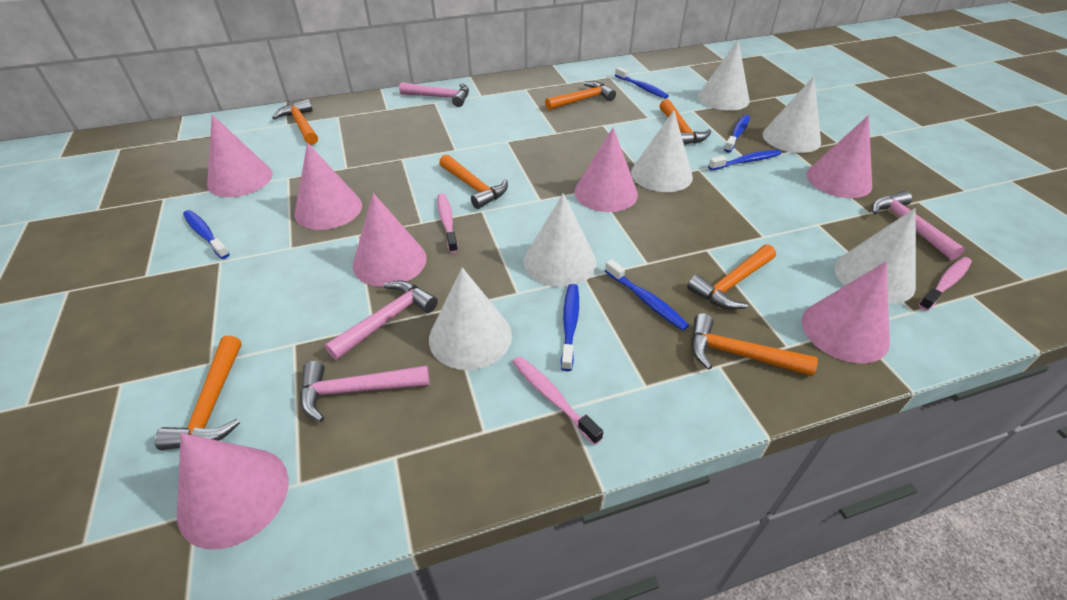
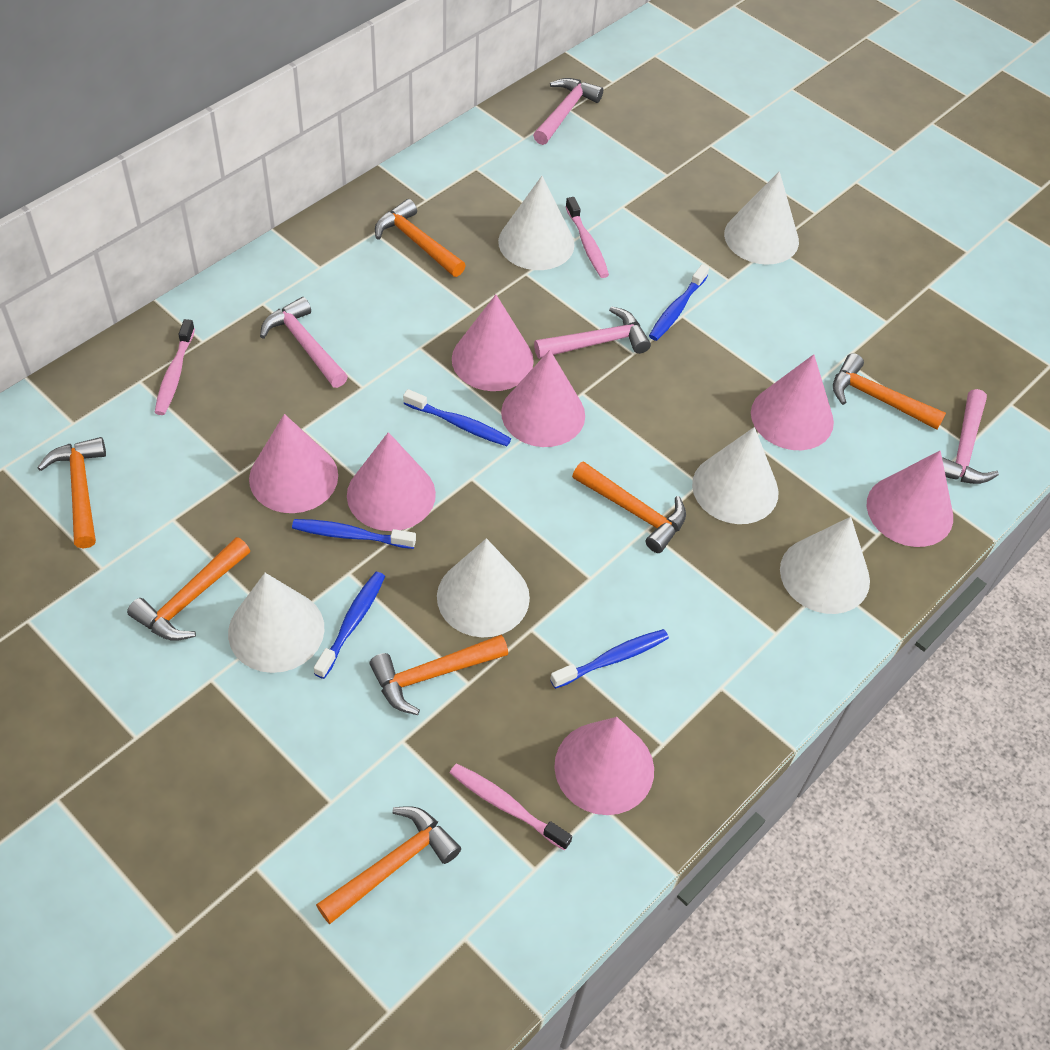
blue toothbrush: [183,210,230,259] [561,284,579,371] [605,259,689,331] [615,67,669,99] [708,150,781,170] [724,115,750,153] = 6 -> [292,519,416,549] [314,572,385,679] [403,389,511,446] [550,629,669,689] [649,264,709,341] = 5

